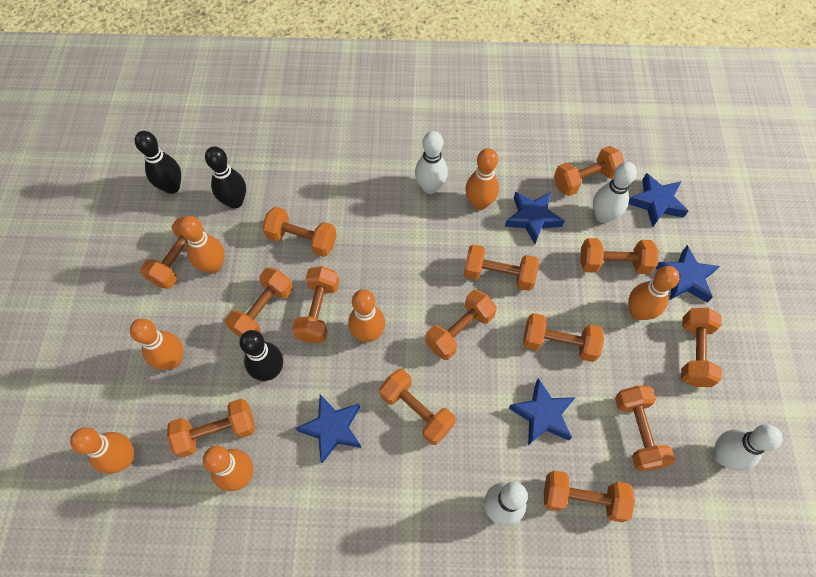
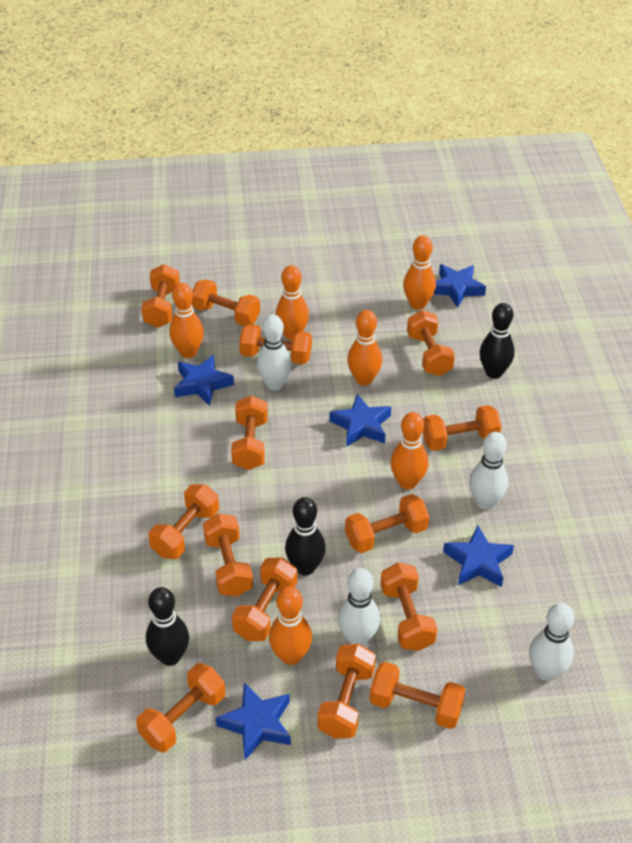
orange bowling pin: [70,427,134,474] [130,319,183,370] [179,216,224,274] [203,446,253,491] [348,289,385,342] [465,148,499,210] [628,266,680,320] = 7 -> [169,283,204,358] [269,587,312,665] [276,265,309,340] [347,310,382,386] [390,412,428,490] [403,236,436,310] = 6

